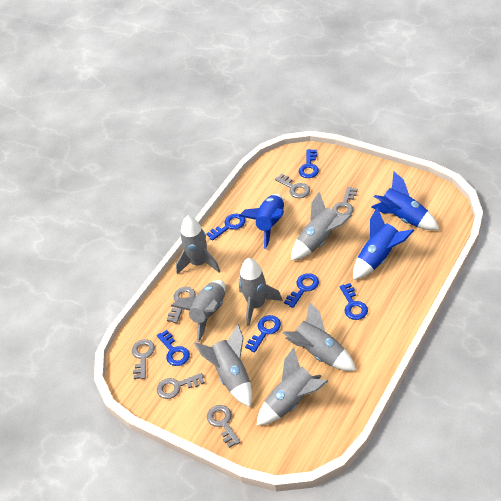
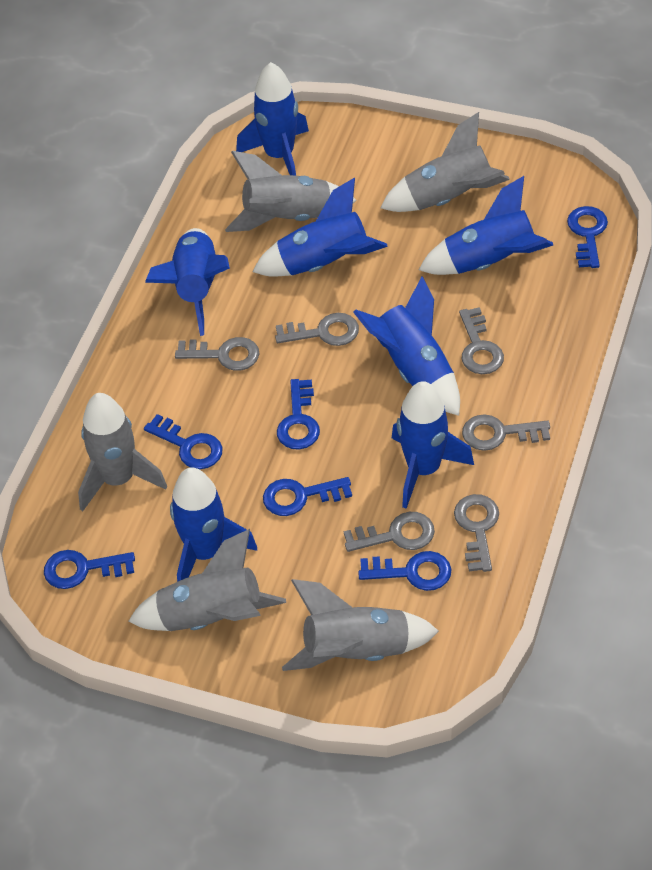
blue rocket: [239,194,284,249] [353,207,414,280] [372,172,439,230] = 3 -> [145,228,230,336] [170,467,257,582] [236,62,309,176] [252,177,388,277] [353,276,460,416] [392,381,474,509] [419,176,553,275] = 7
grey rocket: [171,280,225,342] [176,216,220,274] [194,324,252,407] [239,258,283,326] [257,347,328,426] [283,302,356,371] [291,192,352,261] = 7 -> [78,393,167,512] [128,529,286,631] [225,151,357,232] [282,579,439,671] [380,112,510,212] = 5

